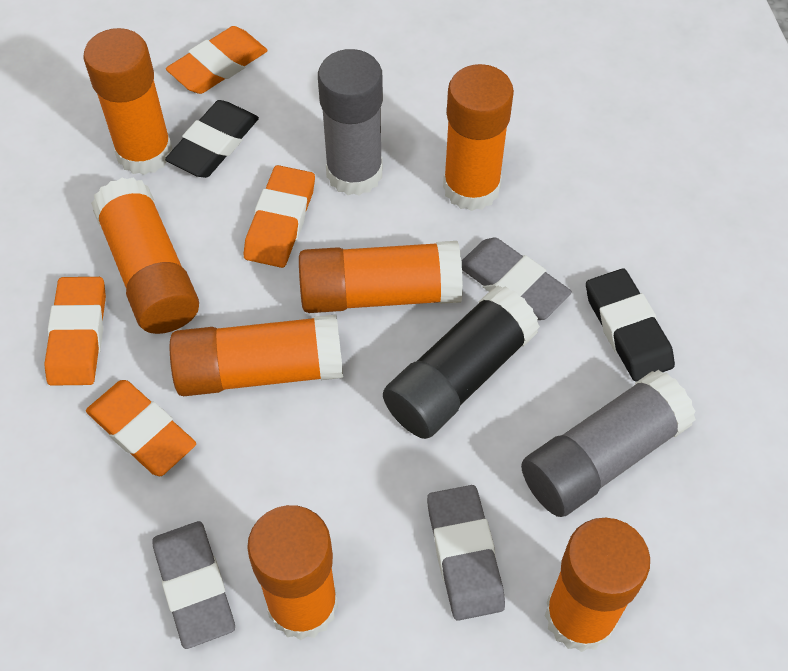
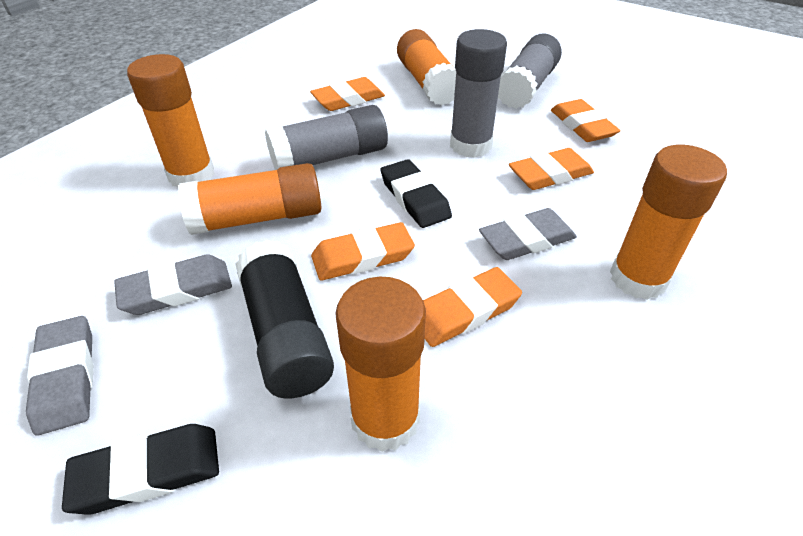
grey glue stick: [318,49,383,195] [521,370,696,517] = 2 -> [265,105,388,170] [450,29,507,158] [498,33,562,109] = 3
orange eraser: [44,277,106,386] [86,380,196,476] [166,26,268,94] [244,165,315,268] = 4 -> [310,77,385,111] [311,222,415,281] [423,267,522,347] [509,148,594,190] [551,99,621,142] = 5
orange glue stick: [83,28,173,175] [91,178,199,334] [170,314,343,396] [247,505,338,640] [299,241,463,313] [443,64,514,211] [544,518,650,652] = 7 -> [127,54,214,187] [178,163,322,235] [335,277,426,452] [397,29,456,106] [610,144,727,300] = 5

